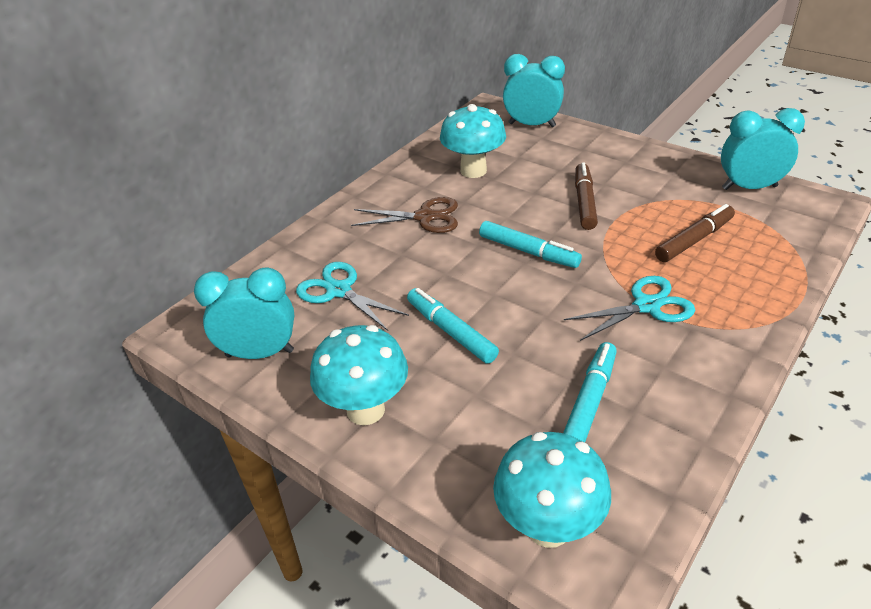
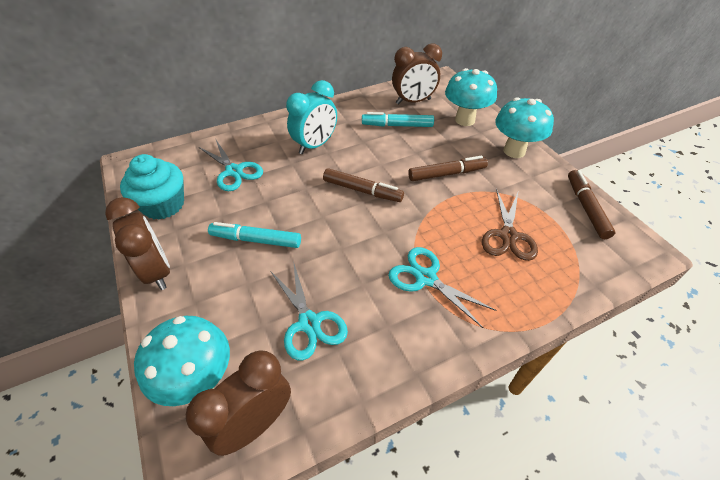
brown clock: none = 0 -> [105,197,170,290] [186,350,291,456] [392,44,442,104] = 3
brown marker: [575,162,598,230] [655,204,735,262] = 2 -> [323,168,404,202] [408,156,488,181] [568,170,615,239] = 3
turquoise clock: [194,267,294,359] [503,54,565,127] [721,108,805,190] = 3 -> [286,80,337,154] = 1
turquoise cupcake: none = 0 -> [120,154,184,220] = 1
turquoise marker: [407,288,499,364] [479,221,582,268] [563,342,617,442] = 3 -> [208,222,301,248] [362,112,434,127] = 2
turquoise scissors: [296,262,409,331] [564,276,695,341] = 2 -> [199,140,263,191] [270,261,348,360] [388,247,497,328] = 3

